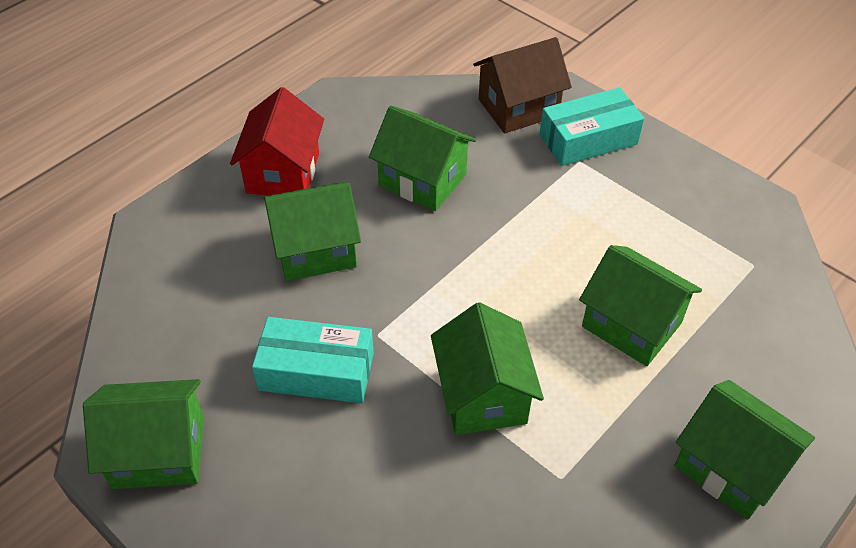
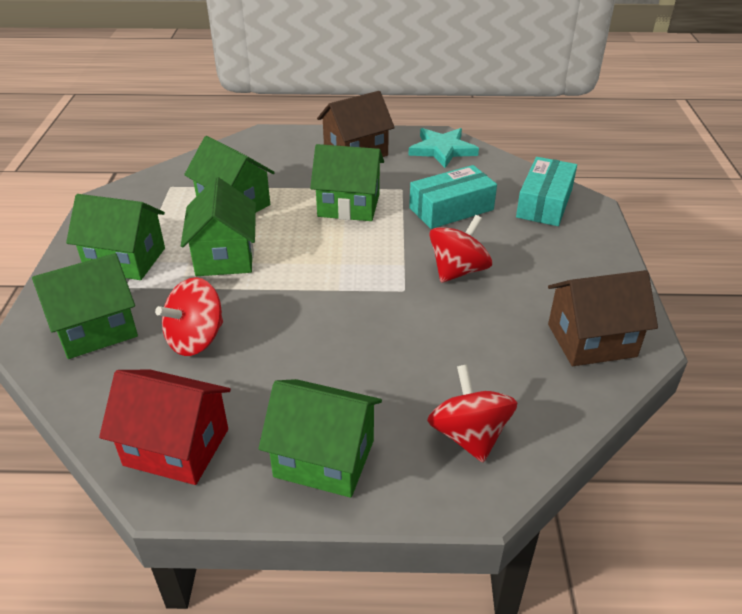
brown house: [473,37,572,134] = 1 -> [317,91,395,157] [548,270,658,366] = 2
red spinning top: none = 0 -> [155,277,223,356] [427,364,518,463] [429,215,492,283] = 3
turquoise star: none = 0 -> [408,128,479,168] = 1

